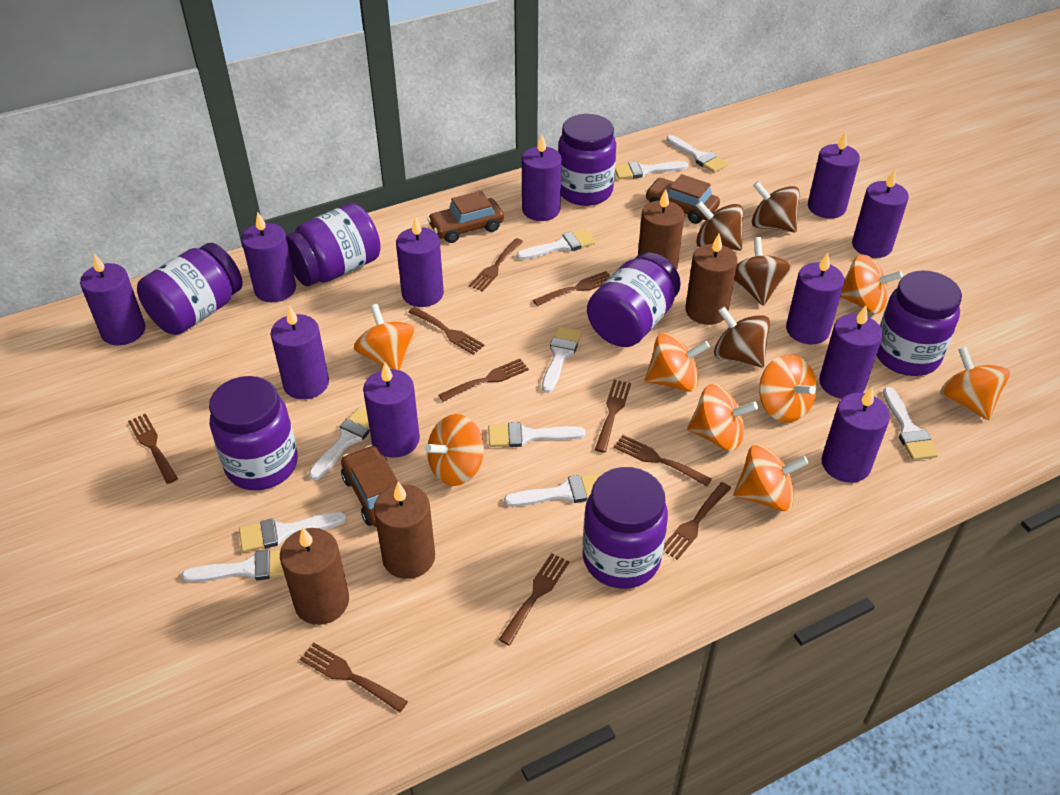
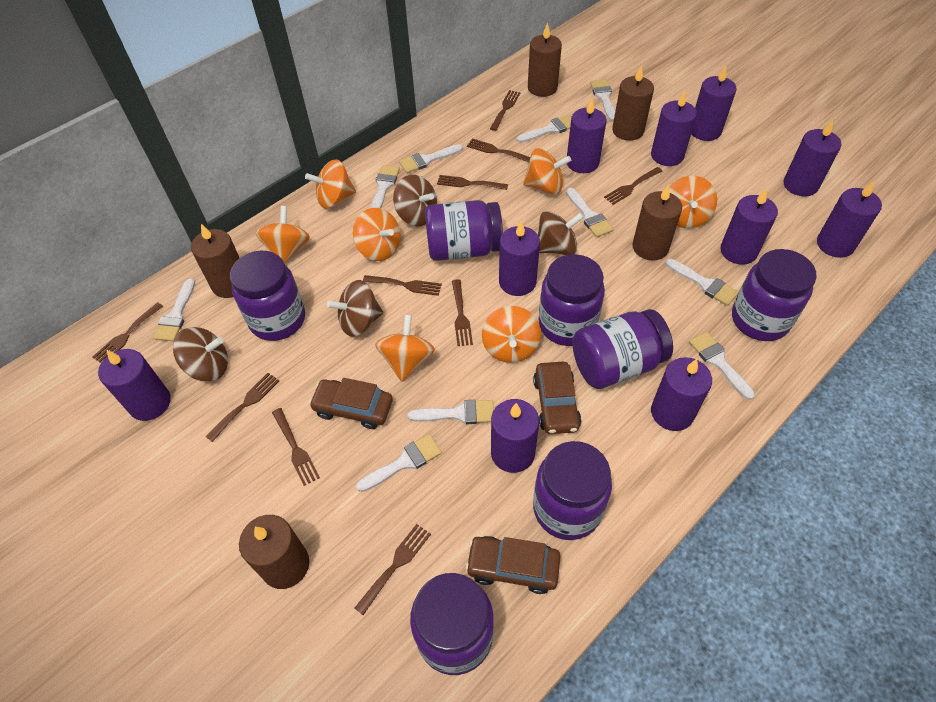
brown candle: [280,527,349,625] [374,482,435,579] [638,189,684,270] [685,233,738,325] = 4 -> [191,224,239,298] [239,515,309,589] [528,23,562,97] [612,65,654,141] [633,184,682,261] = 5
orange spinning top: [354,304,416,370] [425,414,484,486] [645,333,710,392] [687,384,758,451] [733,444,809,511] [759,354,817,423] [840,254,903,314] [940,347,1010,420] = 8 -> [256,206,310,264] [305,159,356,209] [353,208,401,261] [375,315,435,382] [482,306,541,363] [523,148,571,194] [669,176,717,228] = 7
purple candle: [80,253,146,345] [241,211,296,302] [270,306,329,400] [363,363,420,458] [396,216,444,307] [522,134,562,221] [786,252,844,344] [808,131,860,218] [819,306,883,399] [821,387,890,483] [852,169,909,258] = 11 -> [98,349,171,421] [491,399,539,473] [499,221,540,296] [567,99,606,173] [651,91,697,166] [651,357,712,431] [691,66,737,141] [720,188,778,265] [784,120,841,197] [817,181,882,258] = 10

